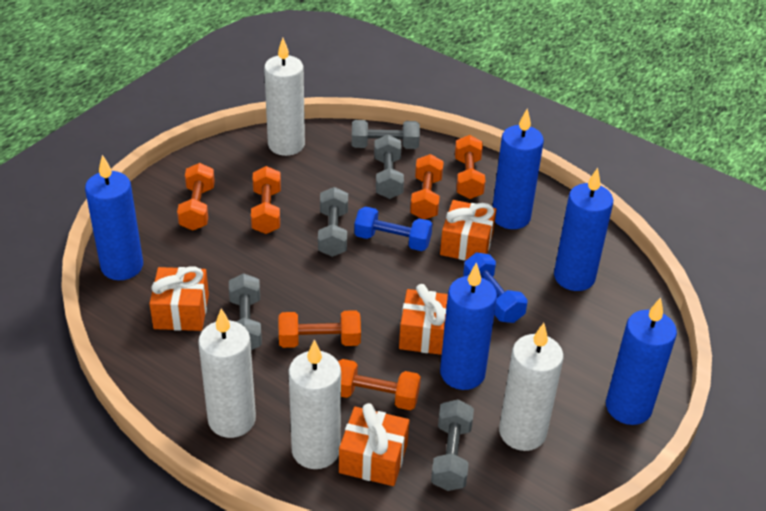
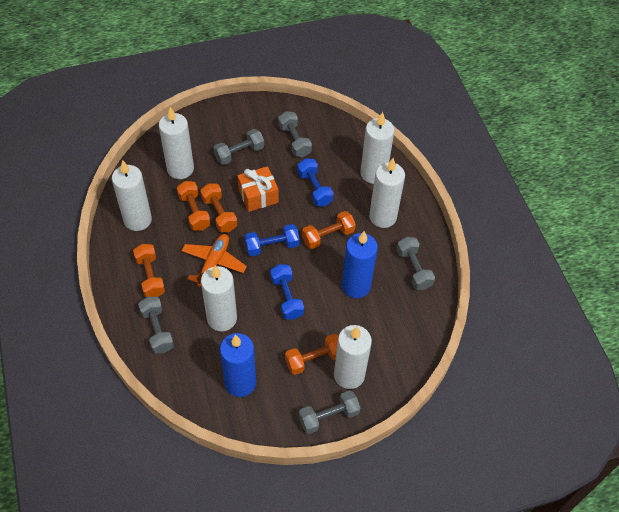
blue candle: [85,155,143,280] [440,262,497,390] [492,108,544,229] [554,168,613,291] [606,298,677,425] = 5 -> [220,333,256,397] [342,231,378,298] = 2
blue dumbbell: [354,206,432,251] [463,252,527,323] = 2 -> [245,224,299,256] [270,264,304,319] [297,158,333,206] = 3
orange dumbbell: [177,163,215,231] [251,166,281,234] [278,310,361,348] [338,359,421,410] [410,154,444,219] [455,135,485,199] = 6 -> [133,244,165,297] [177,181,211,231] [200,183,237,232] [285,334,338,375] [302,211,356,249] = 5
orange gift: [149,266,209,331] [339,403,409,486] [399,284,448,355] [440,200,497,261] = 4 -> [237,166,279,212] = 1
orange plane: none = 0 -> [181,234,247,287] = 1
white candle: [198,308,256,438] [264,38,305,156] [289,339,341,469] [499,323,564,451] = 4 -> [112,160,152,231] [159,107,194,179] [201,265,237,331] [334,325,372,389] [360,112,394,184] [369,158,405,228] = 6

